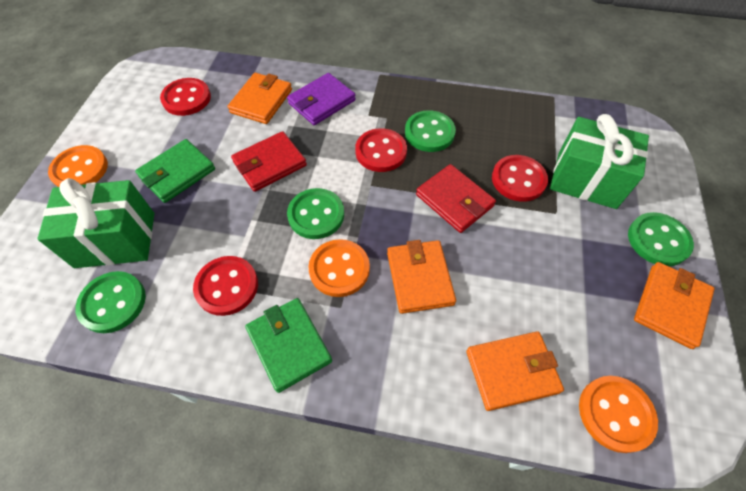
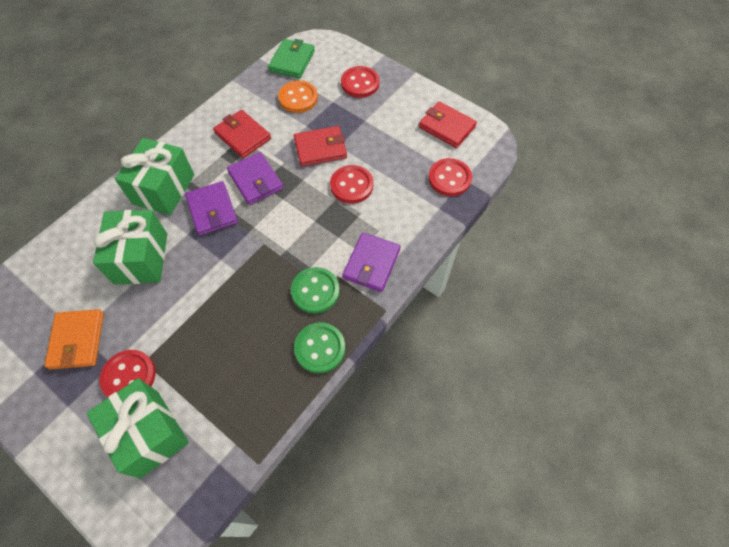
green button: [75,271,146,333] [287,188,344,239] [405,110,456,152] [628,212,694,266] = 4 -> [291,267,340,314] [294,323,345,373] = 2
green gift: [37,178,154,268] [550,114,649,209] = 2 -> [86,378,189,478] [93,210,167,285] [115,138,194,215] = 3
green wallet: [135,139,215,203] [245,298,332,393] = 2 -> [268,39,315,79] = 1
orange button: [48,145,108,187] [308,239,370,297] [579,376,658,453] = 3 -> [278,80,318,113] = 1
orange wallet: [227,73,292,124] [387,240,456,314] [466,331,564,411] [634,262,715,349] = 4 -> [44,309,104,369] = 1
purple wallet: [287,73,356,125] = 1 -> [185,181,238,236] [227,152,283,205] [343,232,400,292] = 3
red wallet: [231,131,307,192] [416,164,496,233] = 2 -> [213,110,271,158] [294,126,347,167] [419,101,477,148] = 3

